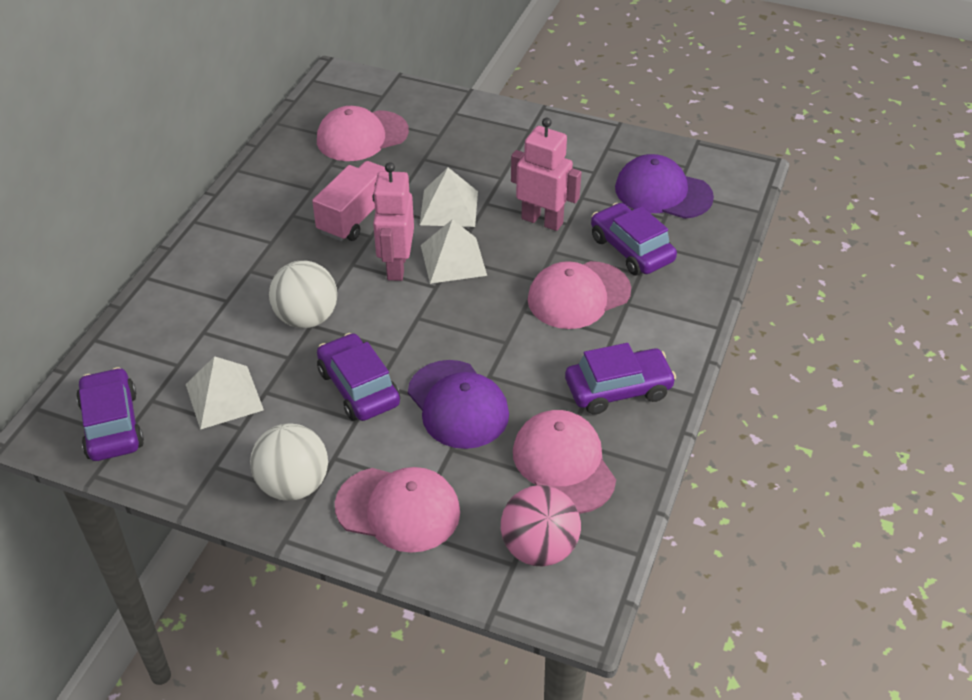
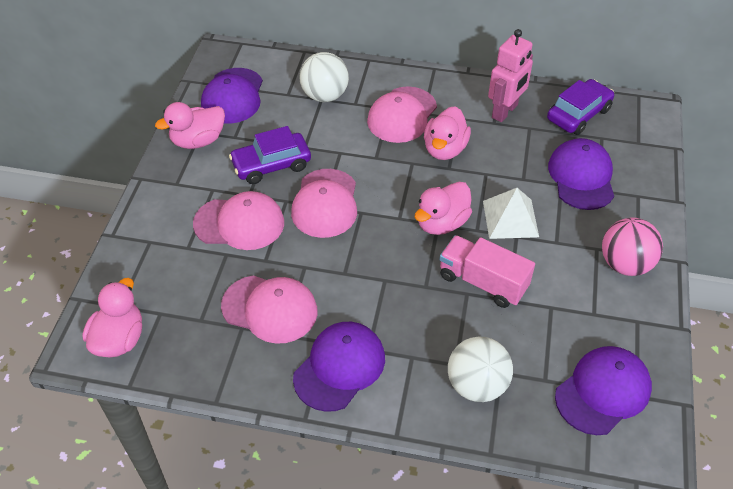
pink duck: none = 0 -> [83,278,142,358] [155,102,225,149] [415,182,472,235] [424,106,471,160] = 4
pink robot: [373,162,414,281] [511,117,582,231] = 2 -> [488,29,533,122] = 1
purple cap: [408,360,509,449] [615,154,714,219] = 2 -> [201,68,263,124] [293,322,385,412] [548,138,614,210] [555,346,652,435] = 4
purple car: [76,367,144,461] [317,333,400,421] [565,343,676,415] [591,203,677,275] = 4 -> [229,126,311,184] [547,79,614,135] = 2
white pyramid: [186,356,264,430] [420,167,478,227] [421,219,487,284] = 3 -> [483,188,539,239] = 1

